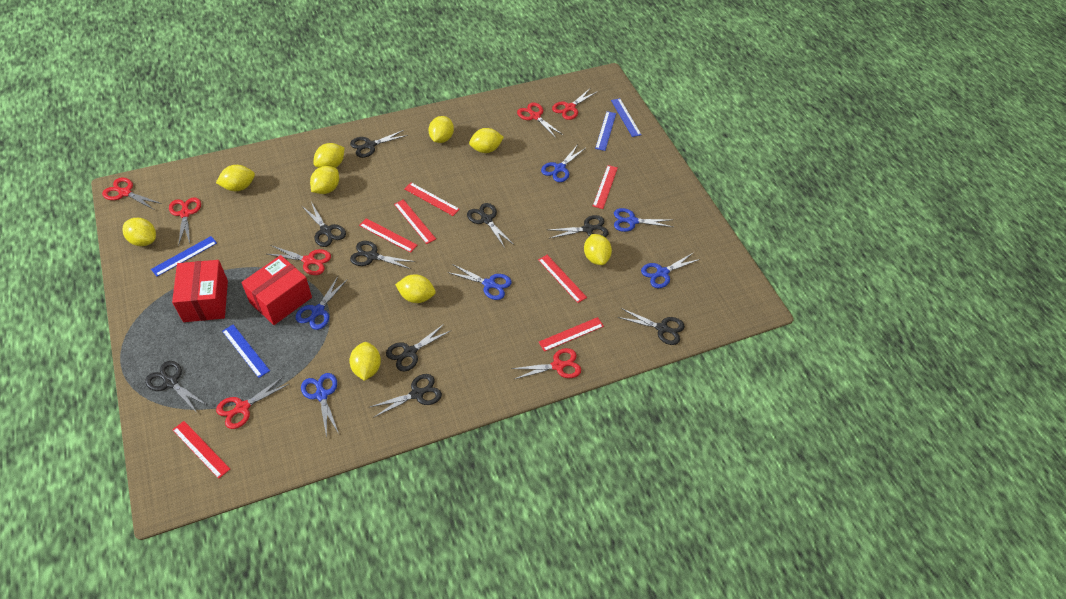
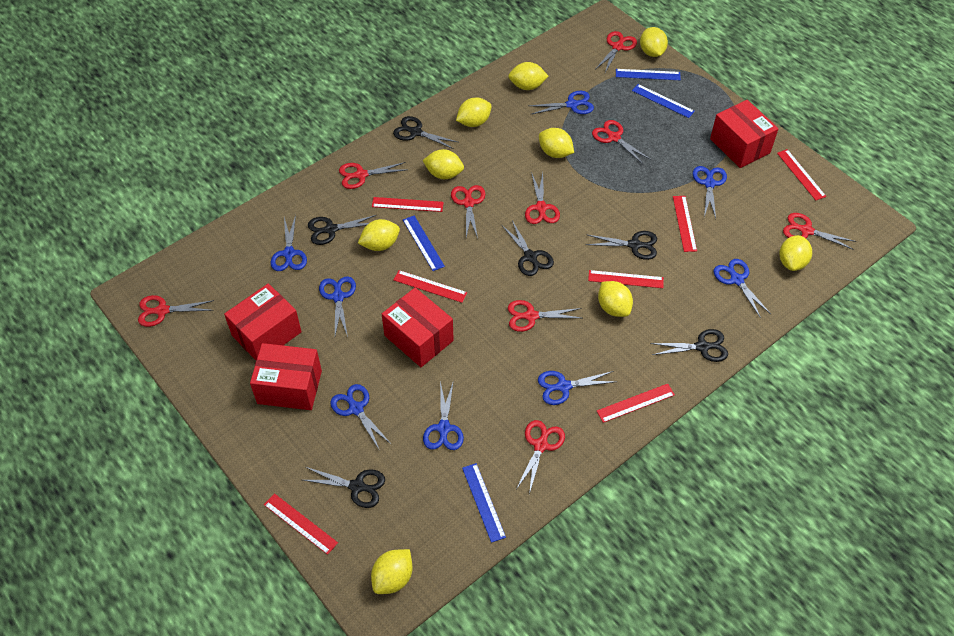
black scissors: [145,361,207,413] [302,202,346,247] [350,130,408,158] [350,241,416,269] [370,374,442,418] [386,323,450,371] [467,203,514,248] [549,215,609,238] [618,308,685,345] = 9 -> [303,467,385,508] [308,215,376,245] [393,116,458,149] [502,221,554,276] [586,231,657,260] [650,329,728,362] = 6
blue scissors: [295,277,348,330] [301,373,339,438] [447,264,512,300] [541,146,586,182] [614,208,673,232] [641,252,700,288] = 6 -> [271,215,307,271] [319,276,356,337] [330,384,391,451] [423,380,464,450] [529,91,594,114] [538,371,618,405] [693,166,727,218] [713,259,771,318] = 8
red box: [172,260,228,322] [241,255,312,325] = 2 -> [224,283,302,360] [250,343,322,410] [382,288,454,367] [710,100,779,168] = 4
red scissors: [102,178,162,210] [169,197,201,246] [216,376,289,429] [267,245,331,275] [511,348,581,379] [517,102,563,138] [552,89,597,120] = 7 -> [138,295,214,327] [339,162,406,189] [451,185,485,238] [508,300,582,332] [516,420,565,494] [525,172,560,224] [592,120,651,164] [596,31,637,72] [783,213,856,250] = 9

